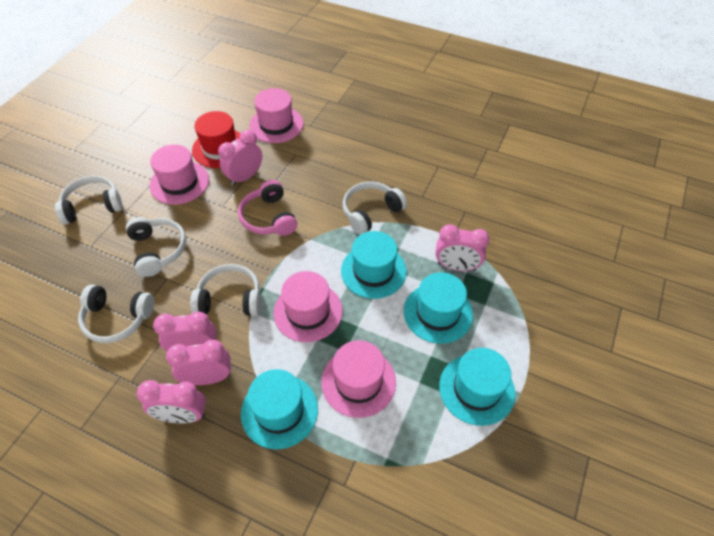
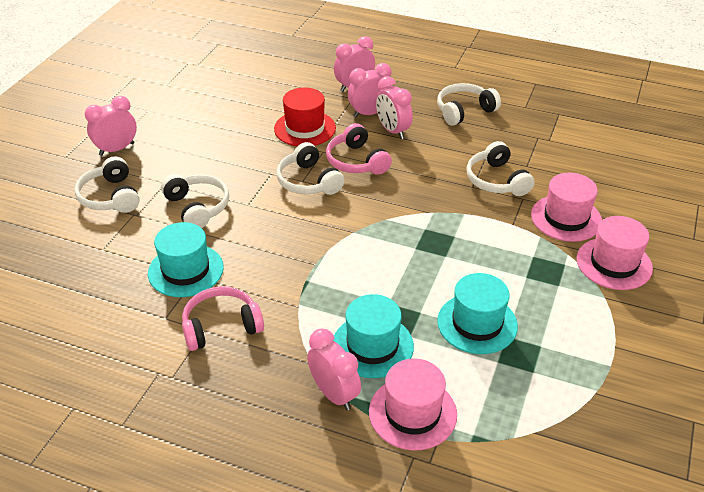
pink hat: [150,145,209,205] [250,88,303,143] [273,271,343,342] [321,340,396,418] = 4 -> [369,358,457,451] [531,173,602,242] [577,216,653,290] = 3
pink headphones: [238,180,297,236] = 1 -> [182,286,264,351] [326,123,392,175] = 2
turquoise hat: [241,369,318,449] [341,231,407,299] [404,272,473,344] [439,348,515,426] = 4 -> [148,222,224,297] [333,294,414,378] [437,273,518,354] = 3

